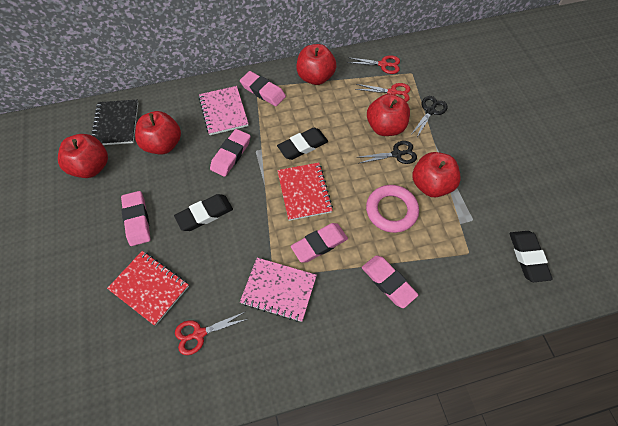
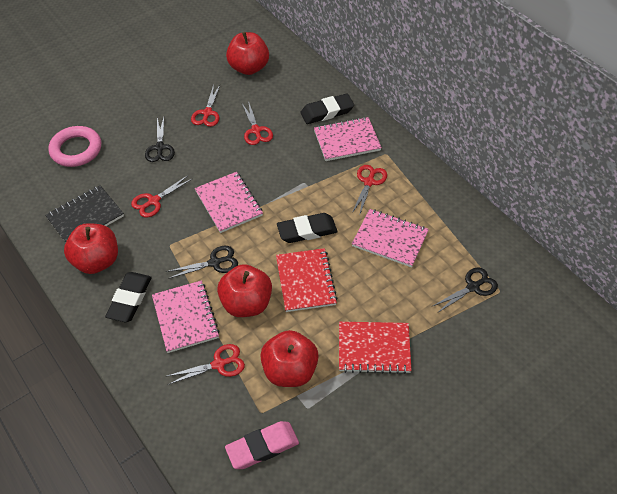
black scissors: [360,141,417,164] [412,96,448,137] = 2 -> [145,118,175,162] [166,246,238,279] [433,267,498,313] = 3
pink eraser: [121,191,151,246] [210,129,251,177] [240,71,286,106] [291,223,348,263] [362,255,418,308] = 5 -> [225,421,299,469] = 1
pink notebook: [199,86,249,135] [240,258,317,322] = 2 -> [152,280,220,353] [195,172,263,233] [314,117,382,161] [352,209,429,268] = 4
red apple: [58,134,108,178] [135,111,181,154] [297,44,337,85] [367,94,410,136] [412,152,461,197] = 5 -> [64,224,118,274] [217,264,272,317] [226,32,269,75] [260,330,319,387] = 4
red scissors: [175,312,247,355] [347,55,400,74] [355,83,410,102] = 3 -> [131,175,192,218] [167,344,245,385] [191,84,220,127] [242,101,273,145] [352,165,387,216] = 5

